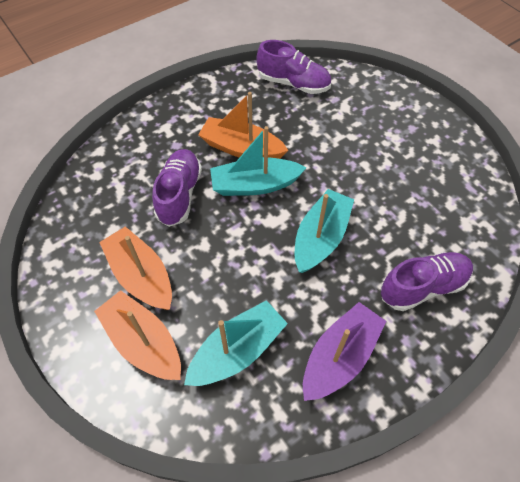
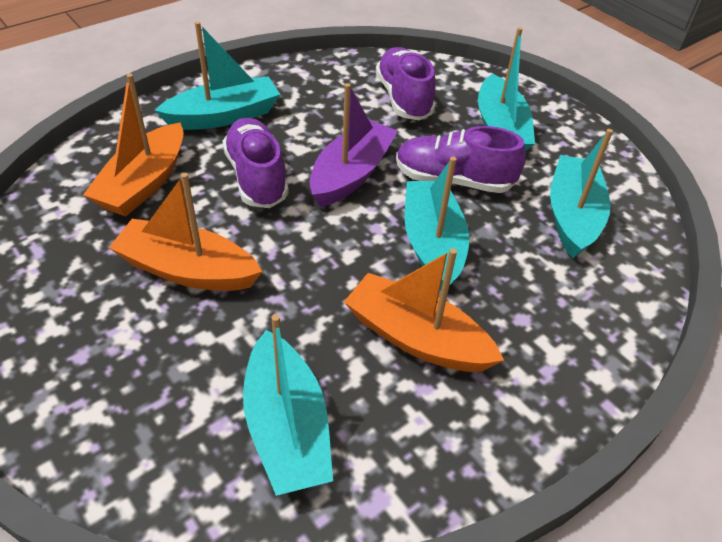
turquoise boat: [184,300,288,386] [210,126,306,196] [294,189,354,273] = 3 -> [155,21,280,130] [243,314,333,496] [405,156,470,291] [478,27,535,151] [550,129,613,258] = 5

